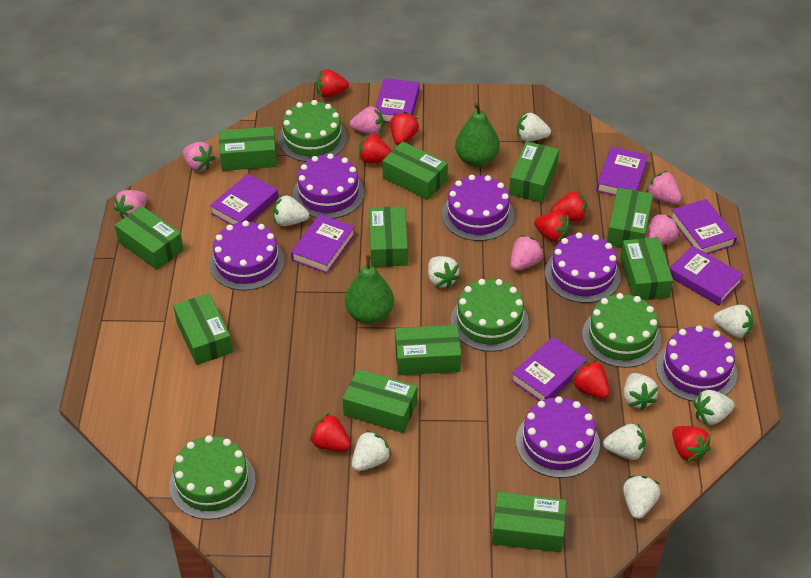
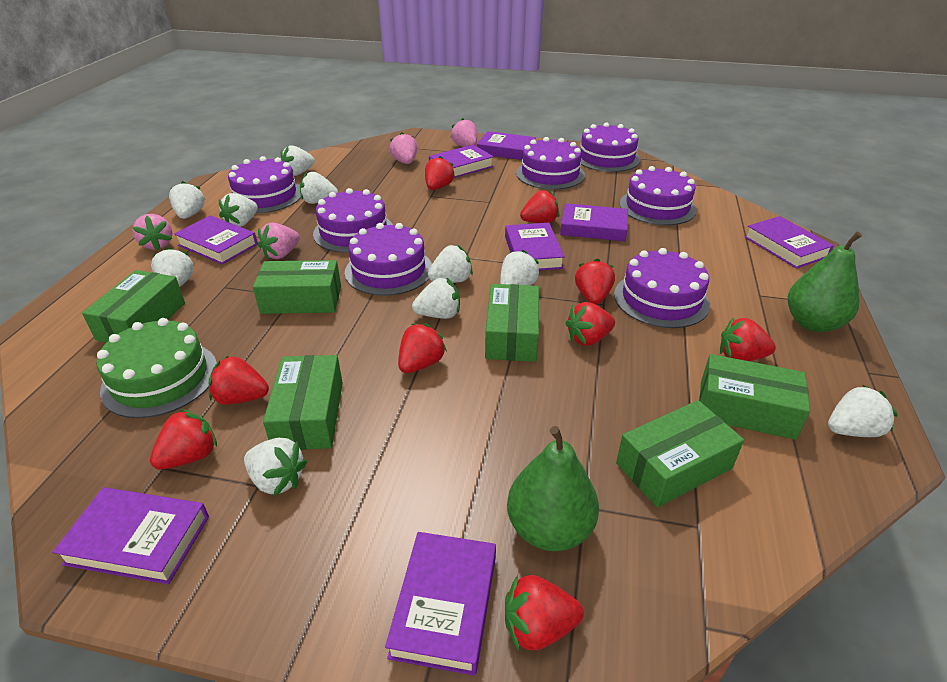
green box: [115,206,184,270] [173,293,233,365] [219,127,277,171] [343,369,417,433] [369,207,408,267] [382,141,448,200] [395,325,461,375] [492,492,566,552] [509,141,559,203] [607,188,653,247] [620,237,673,300] = 11 -> [82,270,185,342] [253,260,341,314] [263,355,343,450] [485,284,539,362] [616,400,744,508] [699,354,810,440] = 6
green cake: [169,435,256,520] [278,100,347,162] [451,279,529,352] [582,293,661,368] = 4 -> [96,318,217,418] = 1
pink strawberry: [114,190,147,219] [183,142,215,171] [350,106,384,135] [510,235,544,270] [646,171,682,204] [646,212,680,245] = 6 -> [133,214,173,251] [258,222,300,259] [389,132,417,164] [450,118,477,147] = 4
purple book: [210,174,278,225] [291,214,355,273] [375,78,420,123] [511,337,587,401] [596,146,648,196] [670,245,744,306] [672,199,737,254] = 7 -> [52,487,209,584] [174,216,258,264] [385,532,496,676] [429,145,494,178] [477,131,536,160] [505,223,565,270] [560,203,628,241] [745,216,834,269] = 8
purple cake: [209,221,285,291] [293,153,364,219] [442,175,514,241] [516,396,600,478] [545,233,621,303] [656,325,737,402] = 6 -> [228,156,301,213] [313,188,393,253] [345,223,432,296] [516,137,585,190] [580,122,640,172] [614,248,710,328] [620,166,697,225] = 7
red strawberry: [310,413,351,451] [316,69,349,98] [359,134,391,163] [390,112,419,145] [534,211,571,242] [551,191,587,222] [571,359,610,399] [672,426,711,462] = 8 -> [150,409,217,470] [209,355,269,405] [398,323,447,373] [425,156,455,190] [505,575,584,651] [520,190,559,223] [566,302,615,346] [575,258,615,305] [720,317,776,361] = 9
white strawberry: [273,195,309,226] [352,430,391,471] [428,256,460,289] [517,113,551,142] [603,424,646,460] [623,476,660,519] [624,373,658,410] [693,390,735,425] [713,305,753,338] = 9 -> [151,247,194,287] [169,181,205,219] [219,193,258,227] [244,438,307,496] [281,145,315,176] [300,172,338,204] [412,278,460,319] [428,245,473,283] [500,250,540,285] [828,385,898,437] = 10

